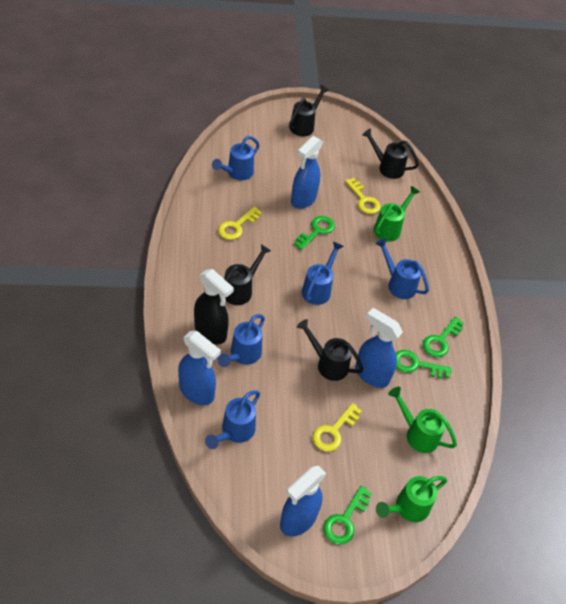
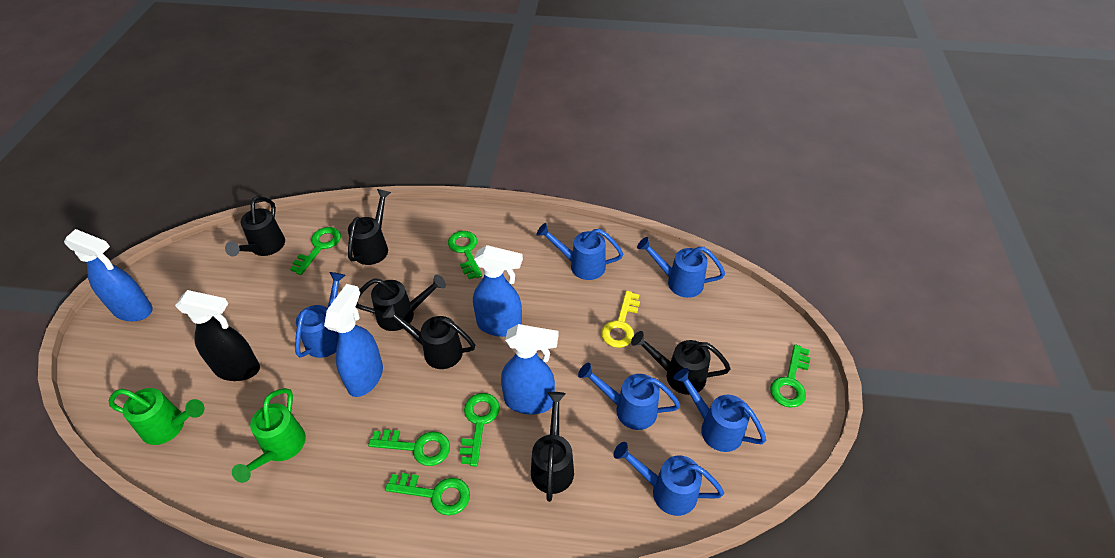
black watering can: [219,244,271,305] [289,85,329,136] [297,319,364,381] [362,129,419,179] = 4 -> [225,196,285,257] [348,189,391,265] [356,275,446,331] [382,304,475,369] [531,392,574,502] [631,331,731,395] = 6
blue watering can: [205,390,260,449] [212,136,260,180] [217,314,265,367] [302,241,344,305] [375,238,429,299] = 5 -> [295,272,346,358] [537,223,623,280] [578,363,680,430] [613,442,724,516] [637,237,725,298] [673,368,766,452] = 6
green key: [294,216,335,250] [323,485,372,545] [396,350,452,378] [423,317,464,357] = 4 -> [290,227,341,275] [368,429,450,466] [385,473,470,515] [448,231,482,279] [460,393,500,467] [770,344,810,408] = 6
green watering can: [374,186,420,242] [376,476,447,522] [388,387,457,453] = 3 -> [108,388,205,445] [232,388,306,483] = 2
yellow key: [218,207,262,240] [313,403,362,452] [345,178,381,214] = 3 -> [601,291,640,348] = 1

